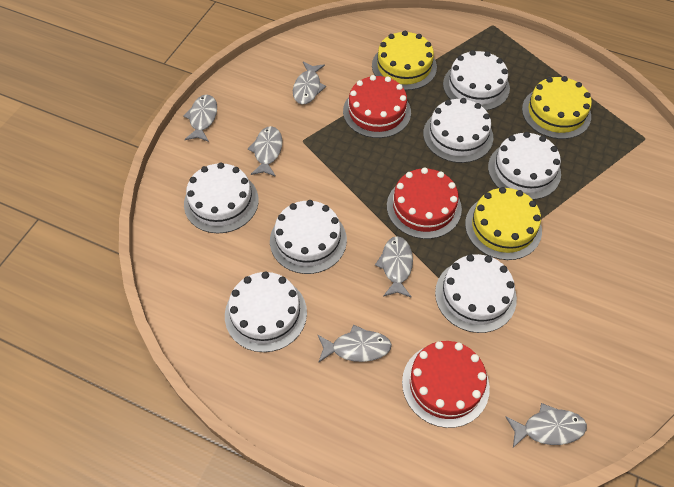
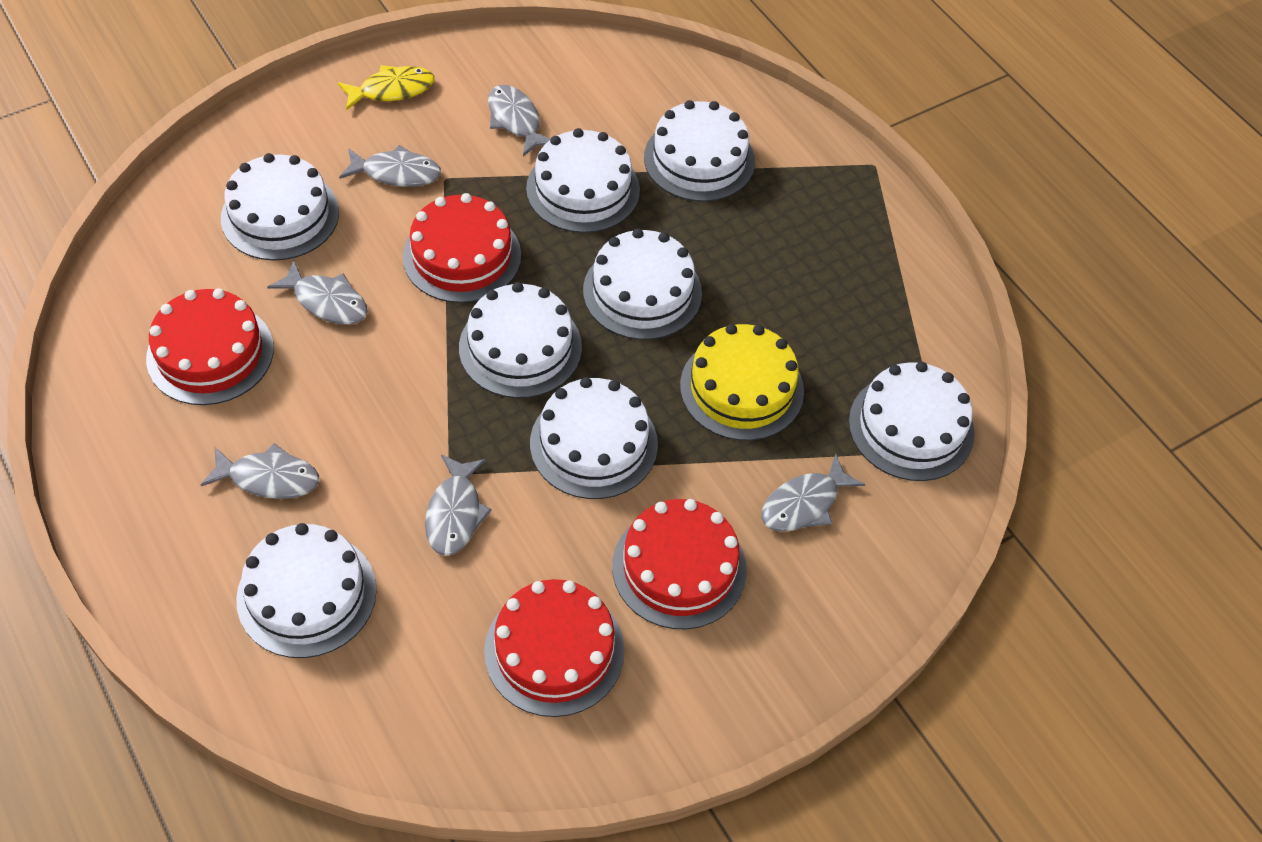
red cake: [343,75,411,138] [387,168,462,239] [402,341,490,428] = 3 -> [146,288,274,405] [403,193,521,303] [484,579,625,717] [612,499,747,629] = 4
white cake: [184,162,259,233] [225,271,307,352] [270,200,347,274] [423,98,493,163] [435,254,517,333] [443,50,510,111] [488,132,561,200] = 7 -> [221,153,339,261] [236,523,377,658] [459,282,582,398] [526,128,640,233] [530,377,658,499] [583,228,702,340] [644,100,755,202] [849,362,975,481] = 8
yellow cake: [372,31,437,90] [465,187,542,260] [522,76,592,139] = 3 -> [680,324,804,441] = 1
yellow fish: none = 0 -> [338,65,434,111] = 1

